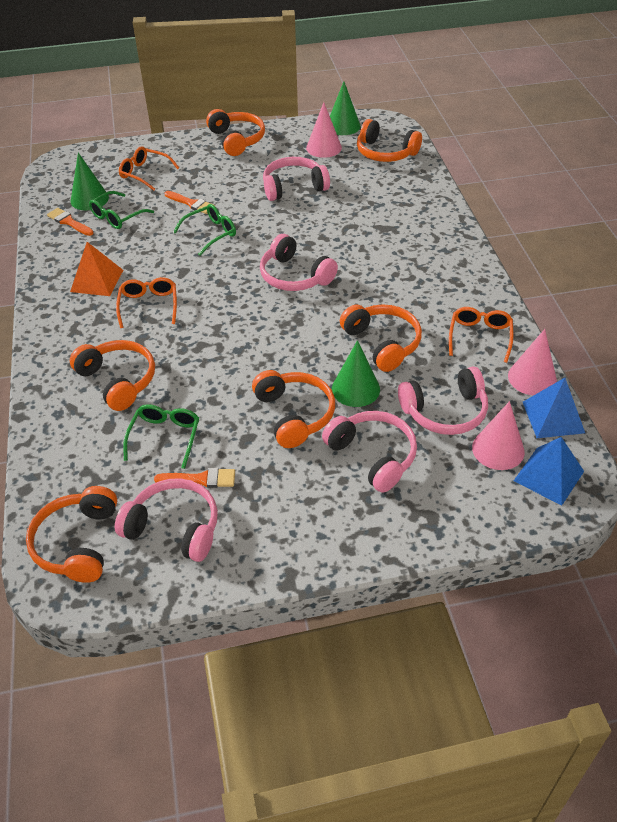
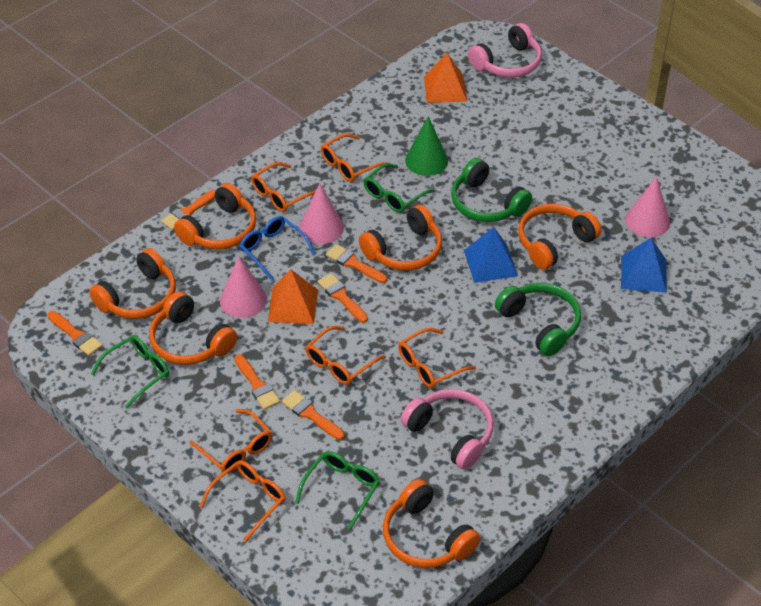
blue glasses: none = 0 -> [240,216,315,281] = 1
green cone: [70,153,109,210] [330,81,361,135] [332,340,380,407] = 3 -> [405,116,448,176] = 1
green headphones: none = 0 -> [451,158,532,222] [495,283,581,356] = 2
orange brush: [47,208,94,236] [154,468,235,488] [165,191,215,214] = 3 -> [48,311,103,356] [161,189,216,230] [234,354,280,410] [282,390,344,440] [317,273,368,323] [326,244,387,283] = 6
orange glasses: [116,277,177,328] [119,146,179,191] [449,307,513,363] = 3 -> [189,409,272,473] [200,460,285,542] [251,162,316,212] [306,326,385,385] [321,133,390,182] [398,328,476,388] = 6
orange pyramid: [70,242,123,296] = 1 -> [268,269,318,324] [424,53,467,103] = 2
pink headphones: [115,478,218,562] [260,234,338,291] [263,157,330,201] [322,411,417,493] [398,366,488,435] = 5 -> [401,389,494,470] [468,23,542,77] = 2

